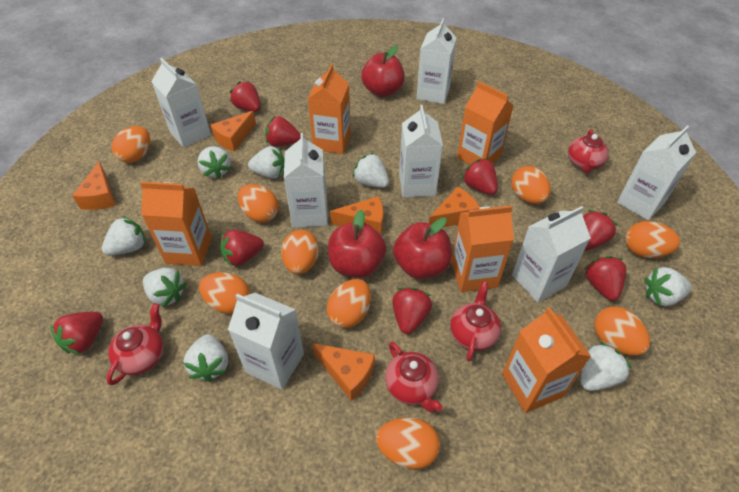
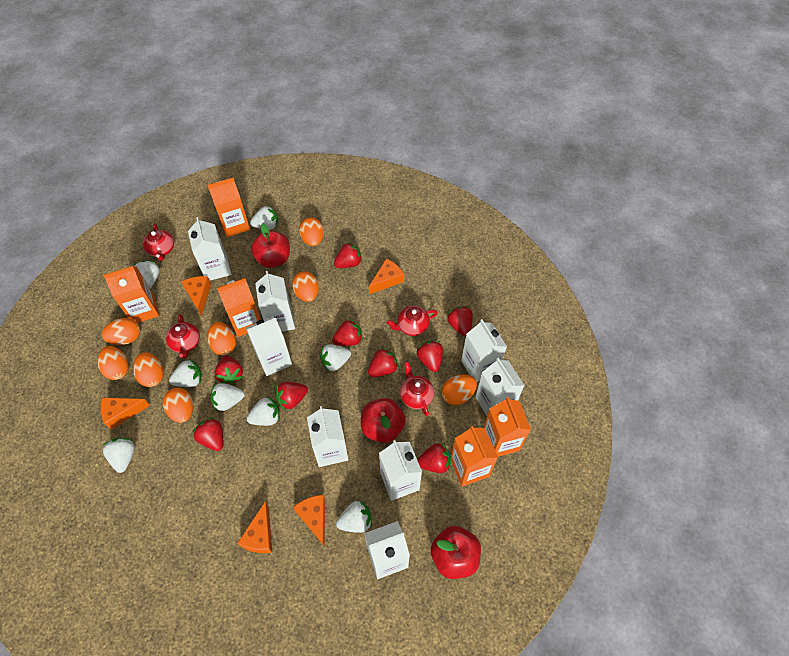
orange egg: [112,126,150,163] [199,272,250,314] [238,184,279,223] [281,230,319,274] [327,279,371,328] [376,417,440,469] [511,166,551,204] [594,306,650,356] [625,221,680,258] = 9 -> [98,346,129,380] [102,318,140,345] [133,352,164,387] [163,388,193,423] [207,322,236,355] [292,271,319,302] [299,217,324,246] [442,374,477,405] = 8
red strawberry: [50,312,103,355] [220,230,264,267] [230,81,261,112] [265,116,301,147] [392,287,432,334] [462,158,498,195] [583,210,618,250] [585,256,626,301] = 8 -> [192,418,223,451] [215,356,243,385] [276,382,308,411] [332,319,363,346] [334,242,362,268] [368,347,399,377] [416,341,443,372] [417,442,451,473] [447,306,473,336] = 9
white carton: [151,58,211,148] [228,293,304,390] [284,133,328,228] [399,105,443,197] [416,18,457,104] [512,206,591,302] [617,126,696,221] = 7 -> [188,217,231,281] [246,316,292,376] [255,271,295,332] [307,406,349,467] [364,521,410,579] [379,440,422,501] [461,319,507,382] [476,358,525,416] = 8

